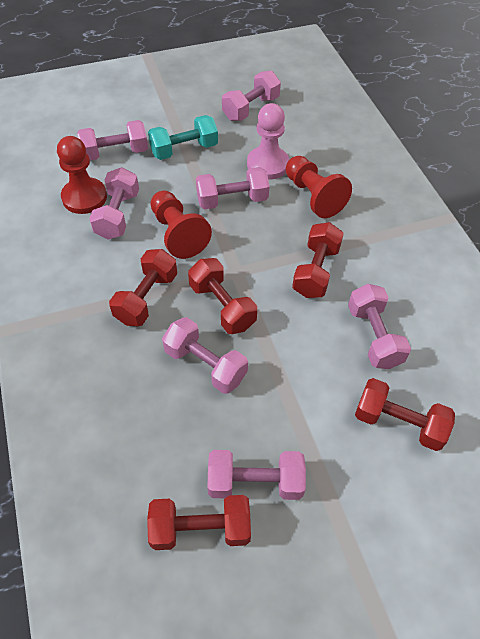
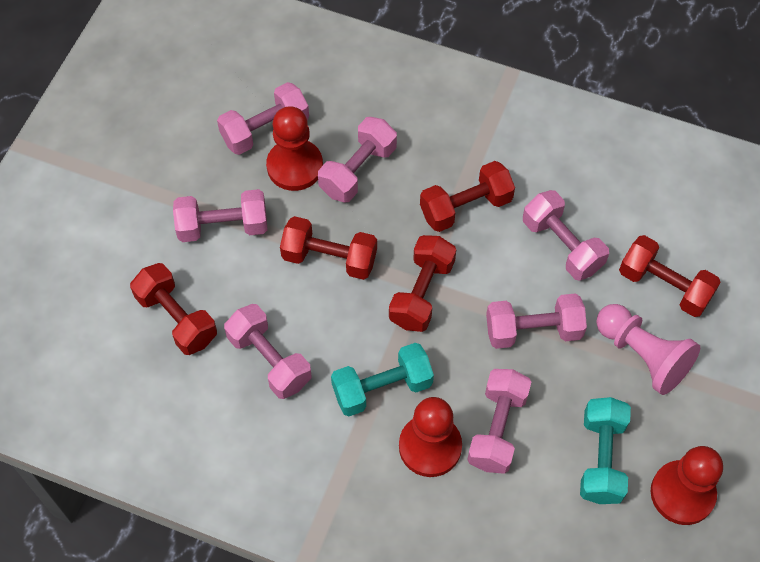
turquoise dumbbell: [148,115,218,160] = 1 -> [331,343,434,416] [580,397,631,504] = 2

